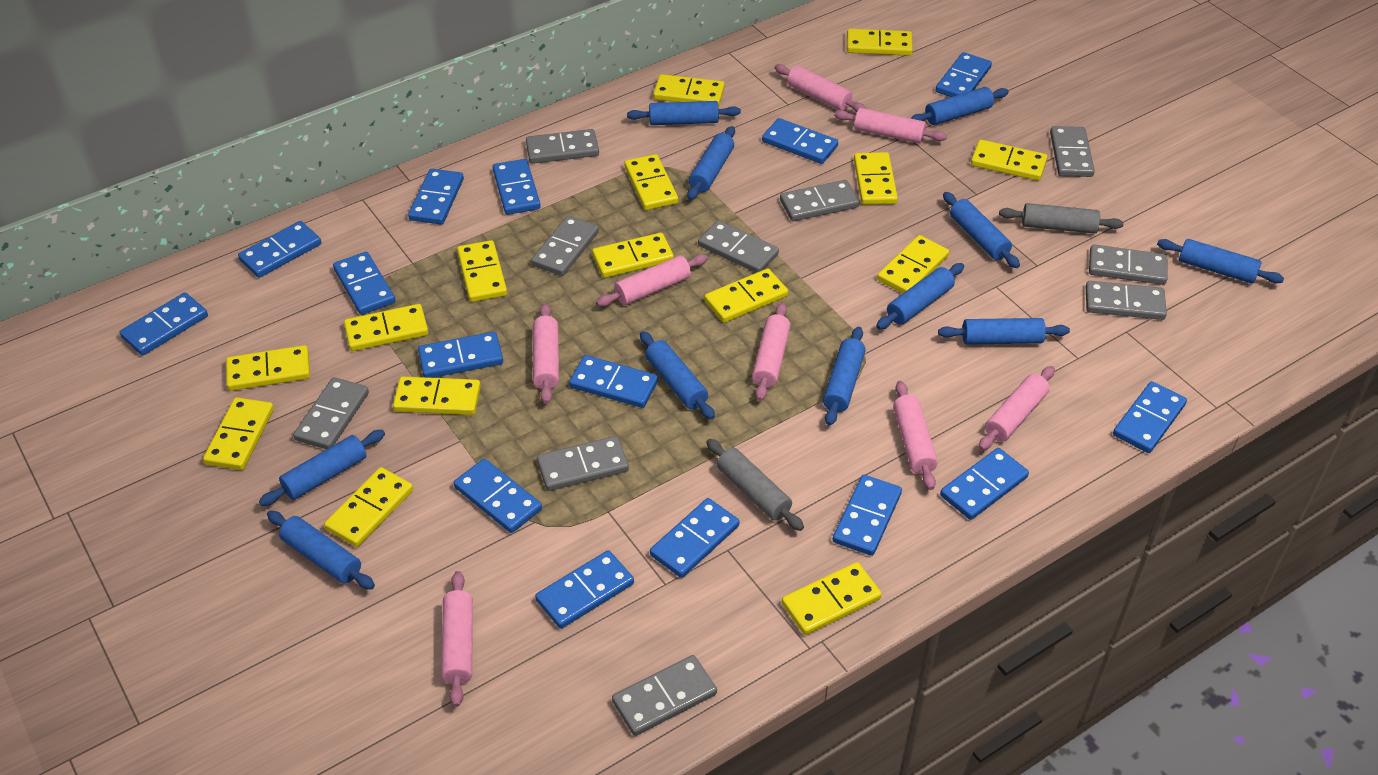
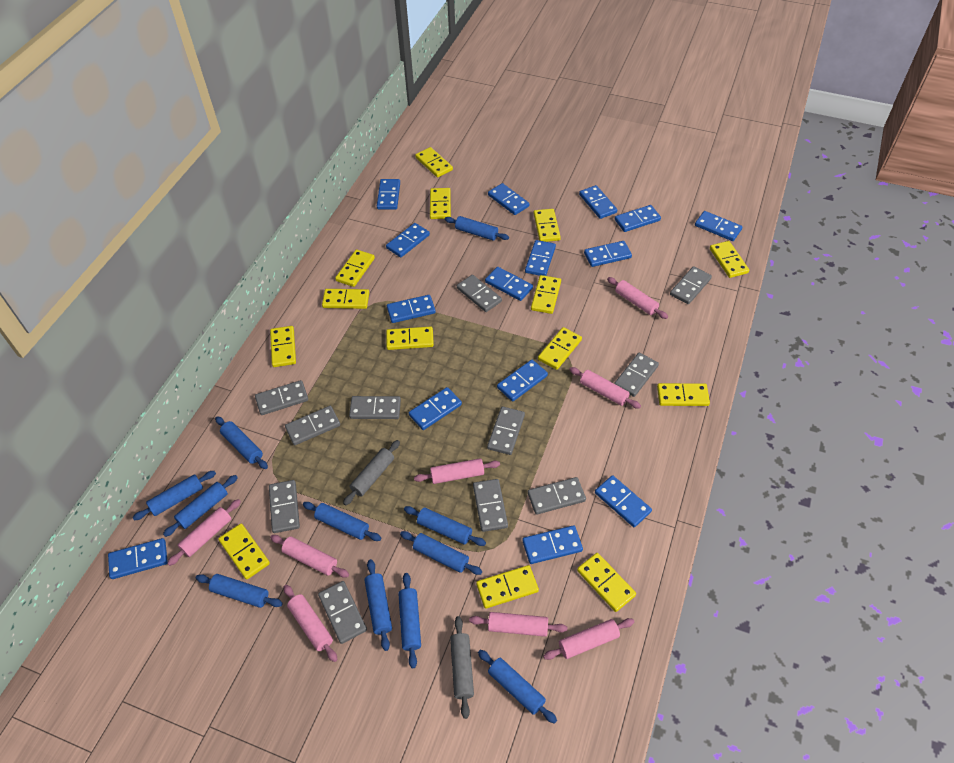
grey domino: [293,377,369,449] [526,129,599,164] [531,215,599,276] [537,436,629,491] [612,655,717,736] [698,220,779,273] [780,180,859,221] [1050,126,1095,177] [1085,281,1167,320] [1089,244,1168,285] = 10 -> [255,380,308,415] [269,480,300,533] [285,406,340,445] [318,581,367,644] [349,396,401,419] [457,275,502,312] [473,479,508,532] [487,406,525,455] [528,477,586,515] [614,353,659,397] [670,266,712,304] = 11
yellow domino: [203,397,274,470] [226,345,310,391] [324,467,413,547] [344,304,428,351] [393,376,481,415] [457,240,507,302] [592,233,674,278] [624,154,678,210] [653,74,725,106] [704,268,788,323] [782,562,882,635] [847,29,913,56] [854,152,898,205] [877,235,949,293] [971,140,1048,181] = 15 -> [218,523,270,580] [270,326,296,367] [322,289,369,309] [335,249,375,287] [386,327,434,350] [415,147,453,177] [430,188,451,219] [476,565,539,609] [531,275,561,314] [533,209,561,242] [538,327,582,370] [577,553,636,612] [657,383,710,406] [710,241,749,278] = 14

